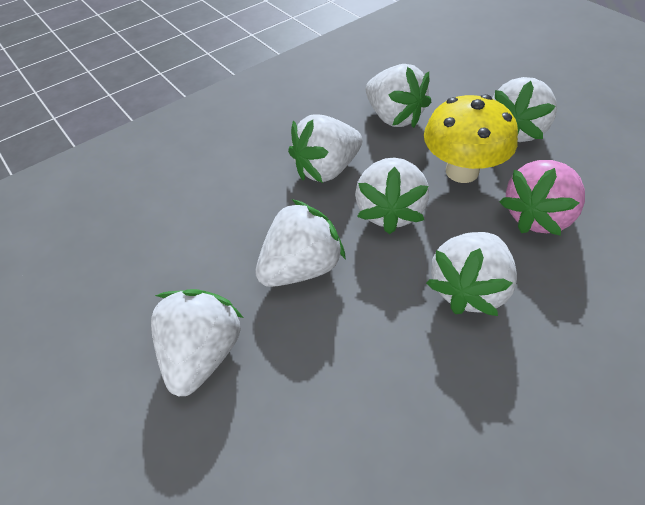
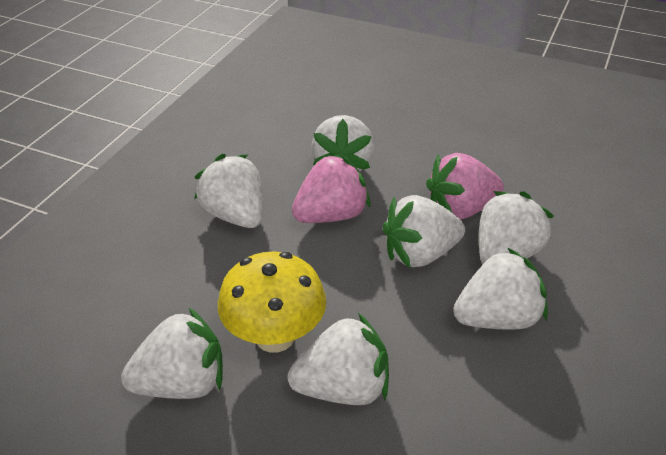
pink strawberry: [500,160,585,236] = 1 -> [292,153,370,223] [426,153,504,220] = 2

